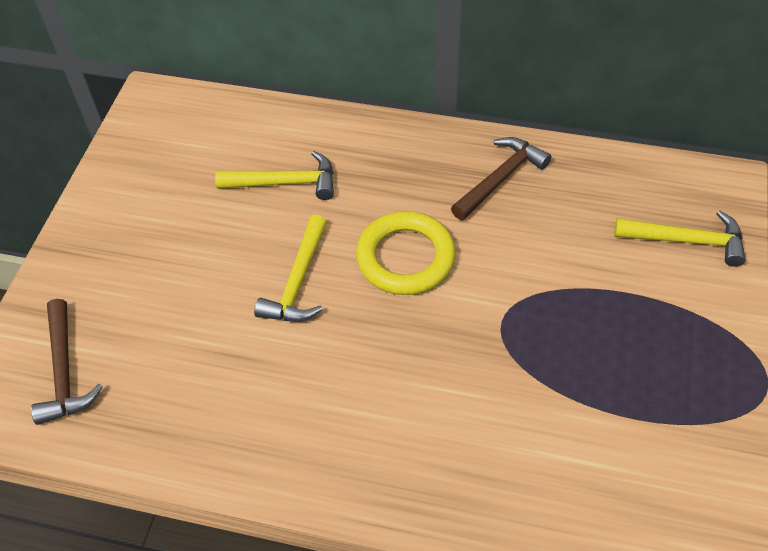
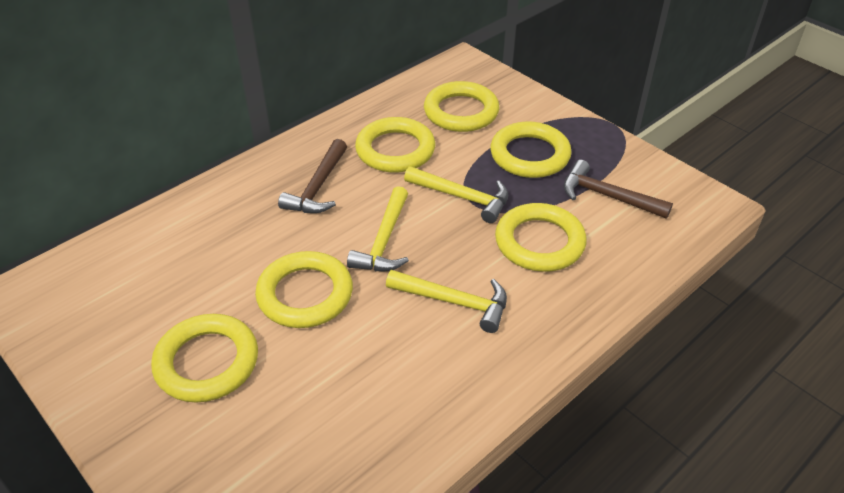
yellow ring: [356,211,456,295] = 1 -> [151,314,258,402] [255,251,353,328] [355,117,435,173] [424,81,500,132] [490,121,572,178] [495,203,587,272] = 6

